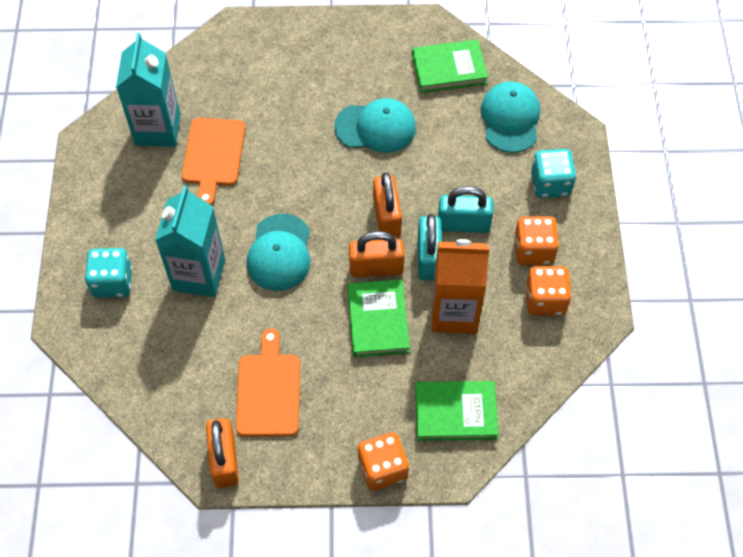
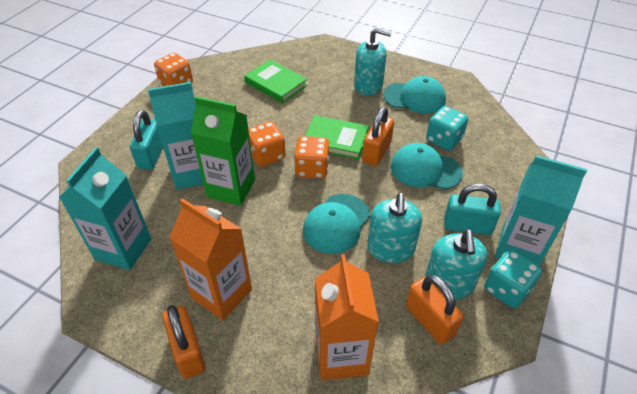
green book: [348,279,410,357] [412,39,488,93] [415,381,499,441] = 3 -> [244,60,307,103] [305,115,369,160] = 2
green carton: none = 0 -> [191,96,255,206] = 1
orange carton: [432,239,489,334] = 1 -> [169,198,252,321] [315,254,379,381] = 2
orange cutting board: [182,118,246,205] [236,328,300,437] = 2 -> none = 0
turquoise carton: [116,33,181,147] [155,186,225,297] = 2 -> [59,147,151,270] [148,82,203,190] [495,155,587,266] = 3
turquoise soap dispenser: none = 0 -> [354,27,392,96] [367,193,422,263] [425,229,487,299] = 3

